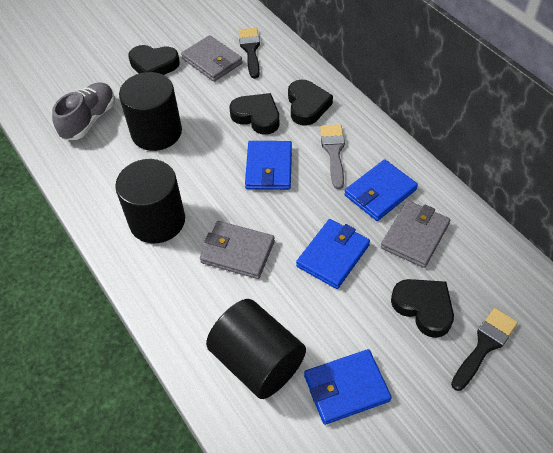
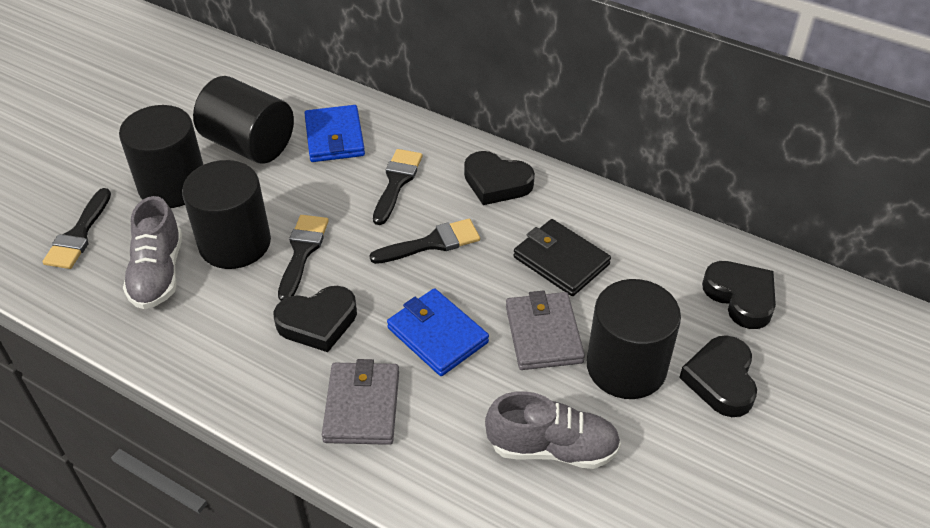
black brush: [238,28,260,79] [451,308,518,391] = 2 -> [42,188,111,269] [278,215,329,301] [370,219,480,264] [373,149,423,225] = 4
black cylinder: [115,159,185,244] [119,72,182,151] [206,299,306,399] = 3 -> [119,105,203,208] [182,160,271,269] [193,76,294,164] [587,279,681,399] = 4
black wallet: none = 0 -> [513,219,611,296] = 1
blue wallet: [245,141,292,190] [296,219,370,289] [304,349,392,425] [344,159,418,221] = 4 -> [304,105,365,162] [387,288,489,376] = 2
grey brush: [320,124,345,189] = 1 -> none = 0
grey shoe: [52,82,115,140] = 1 -> [123,196,182,309] [485,391,621,469] = 2
grey wallet: [181,35,243,82] [200,221,275,279] [381,201,450,268] = 3 -> [322,359,399,445] [506,290,585,370] = 2

